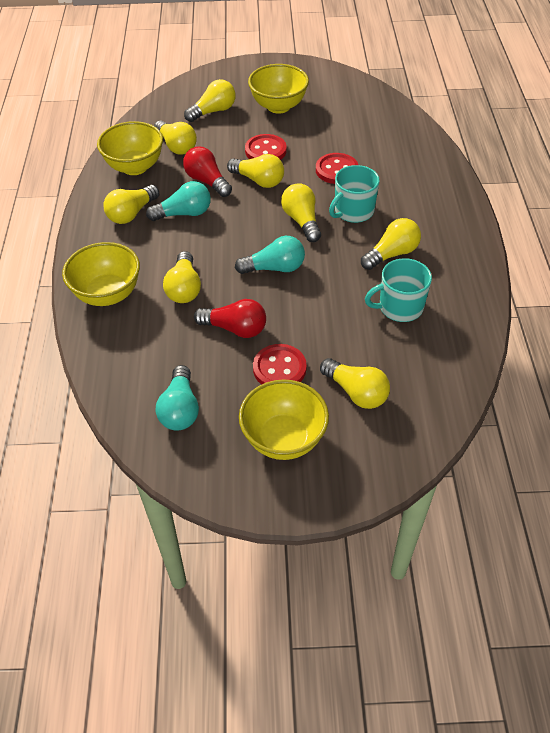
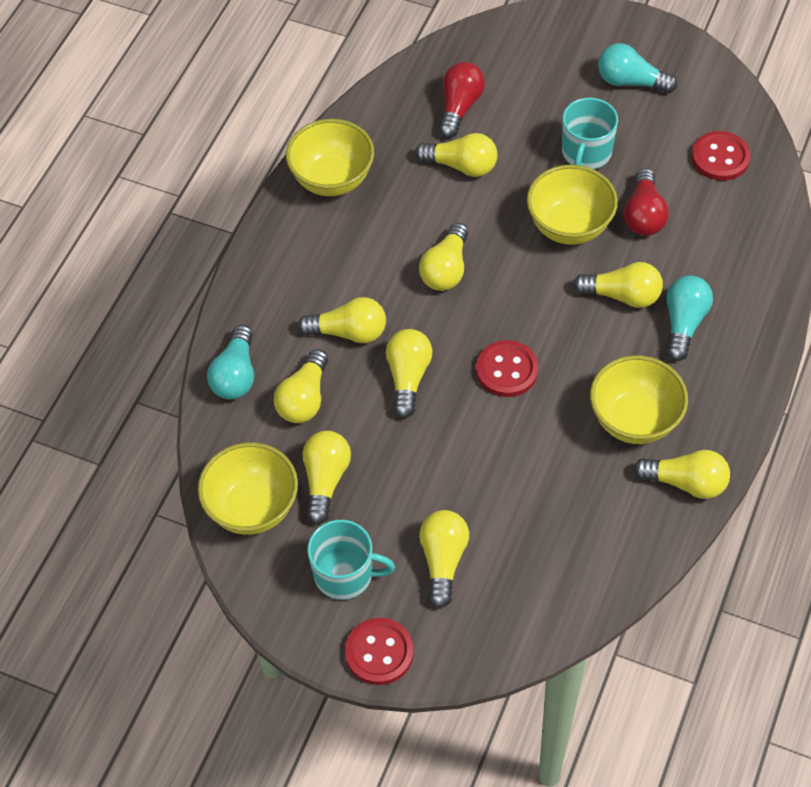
yellow light bulb: [103,185,159,224] [154,120,197,155] [163,251,201,303] [184,79,236,122] [227,154,284,188] [281,183,321,242] [320,358,390,409] [361,218,421,270] = 8 -> [274,349,328,423] [297,297,386,343] [303,431,351,524] [386,329,432,418] [415,133,498,177] [419,223,468,291] [419,510,469,608] [573,262,663,308] [633,450,730,499] = 9

